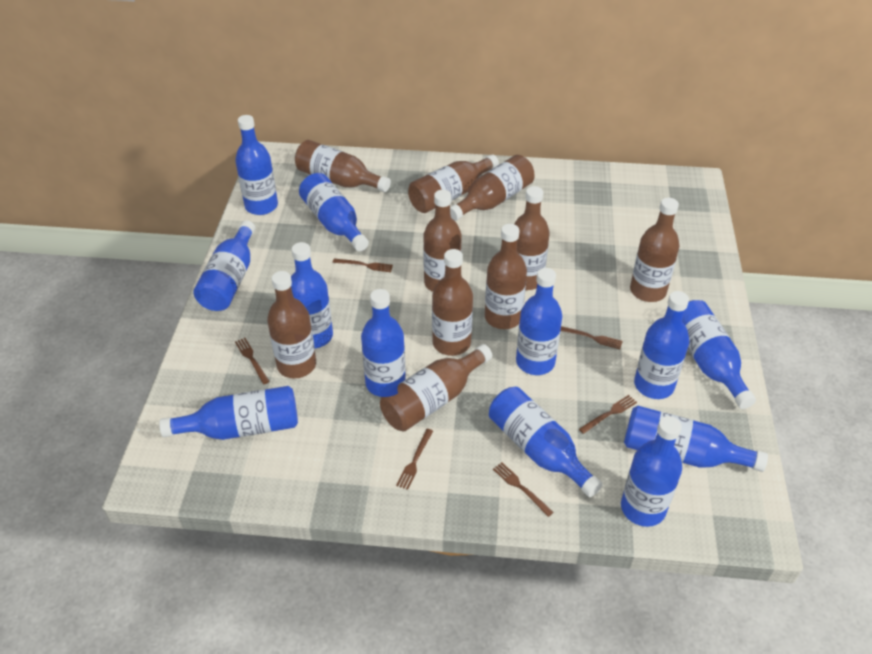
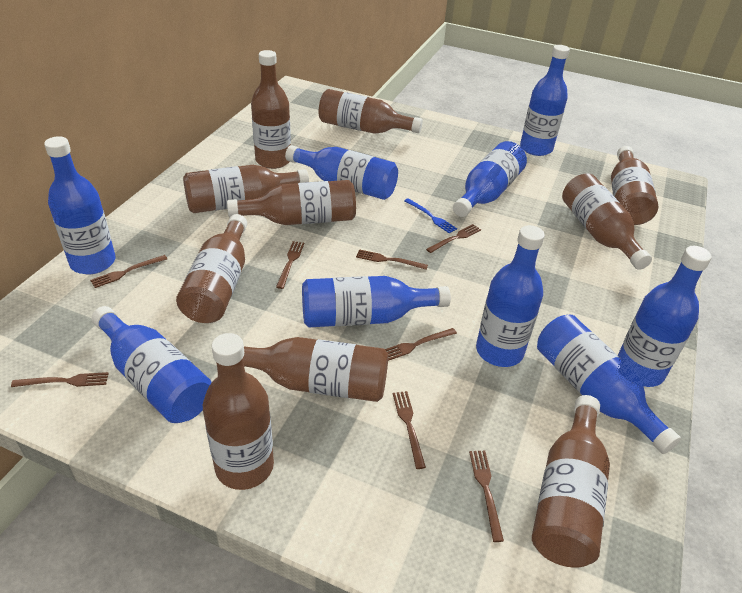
blue bottle: [159,386,298,440] [194,220,255,311] [235,115,278,215] [291,242,333,349] [299,173,369,251] [361,289,406,397] [489,387,603,497] [516,268,562,375] [621,416,682,527] [624,406,768,472] [634,291,689,399] [682,300,756,409] = 12 -> [44,136,115,274] [91,306,212,423] [285,145,398,200] [302,276,451,327] [453,141,527,217] [476,225,545,367] [520,45,570,156] [537,315,681,454] [618,246,712,387] = 9
blue fork: none = 0 -> [404,198,457,234] = 1
brown fork: [235,338,270,384] [333,259,393,272] [396,429,433,490] [493,462,554,517] [561,326,623,349] [579,395,637,434] = 6 -> [11,372,109,387] [90,255,167,288] [276,241,304,289] [356,249,428,270] [385,328,457,361] [393,391,426,469] [426,224,481,253] [469,451,504,542] = 8

